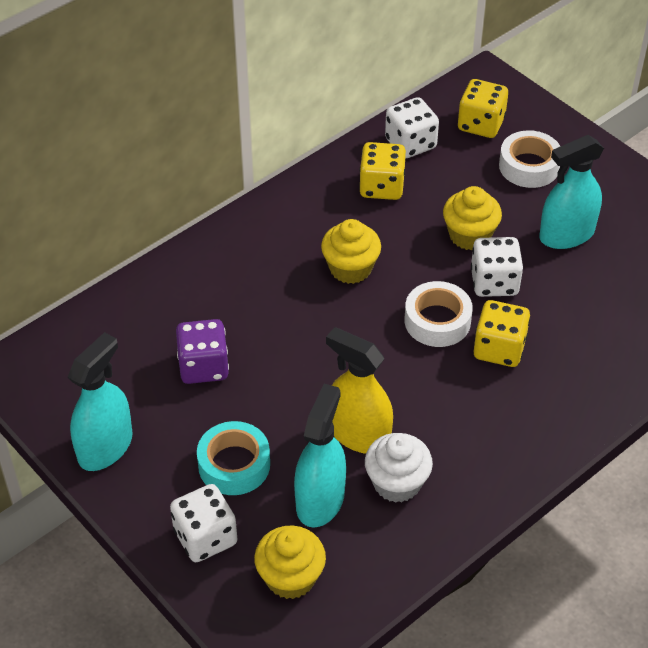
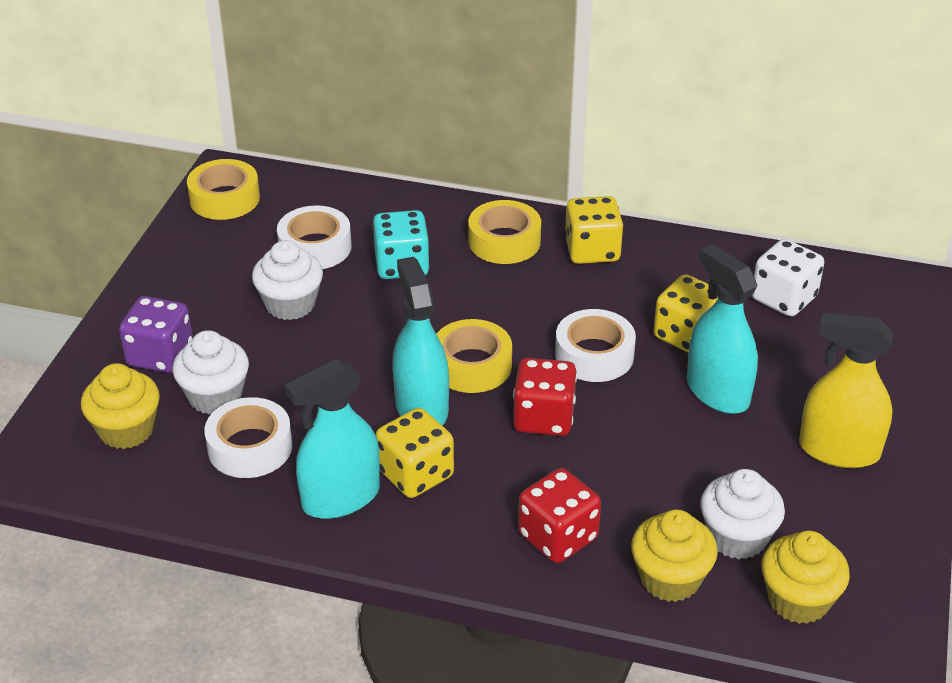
red dice: none = 0 -> [513,358,577,436] [518,468,601,563] = 2
turquoise dice: none = 0 -> [372,210,430,279] = 1
turquoise tape: [197,421,270,495] = 1 -> none = 0
white cupcake: [365,433,433,503] = 1 -> [173,330,249,414] [252,240,323,320] [700,469,785,559] = 3
white dice: [170,484,237,562] [385,97,439,159] [471,237,523,297] = 3 -> [752,239,824,317] = 1
white tape: [405,281,473,347] [499,130,560,188] = 2 -> [204,397,292,478] [277,205,351,269] [555,309,636,382] = 3
yellow tape: none = 0 -> [187,159,260,220] [436,319,512,393] [468,200,541,264] = 3

